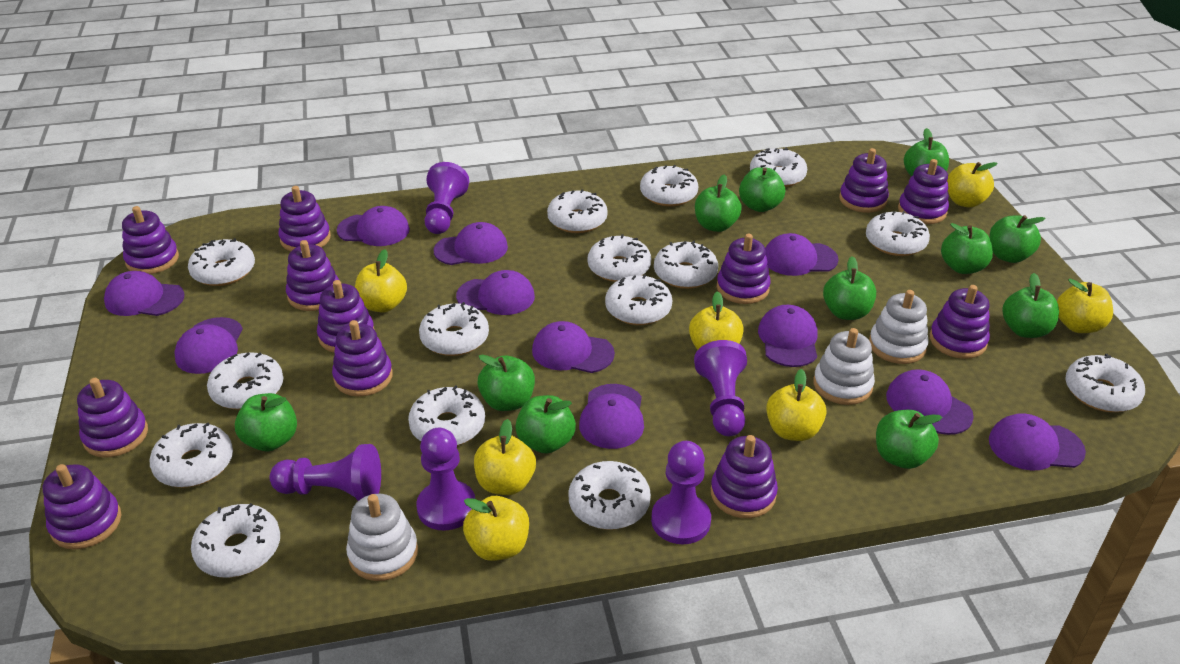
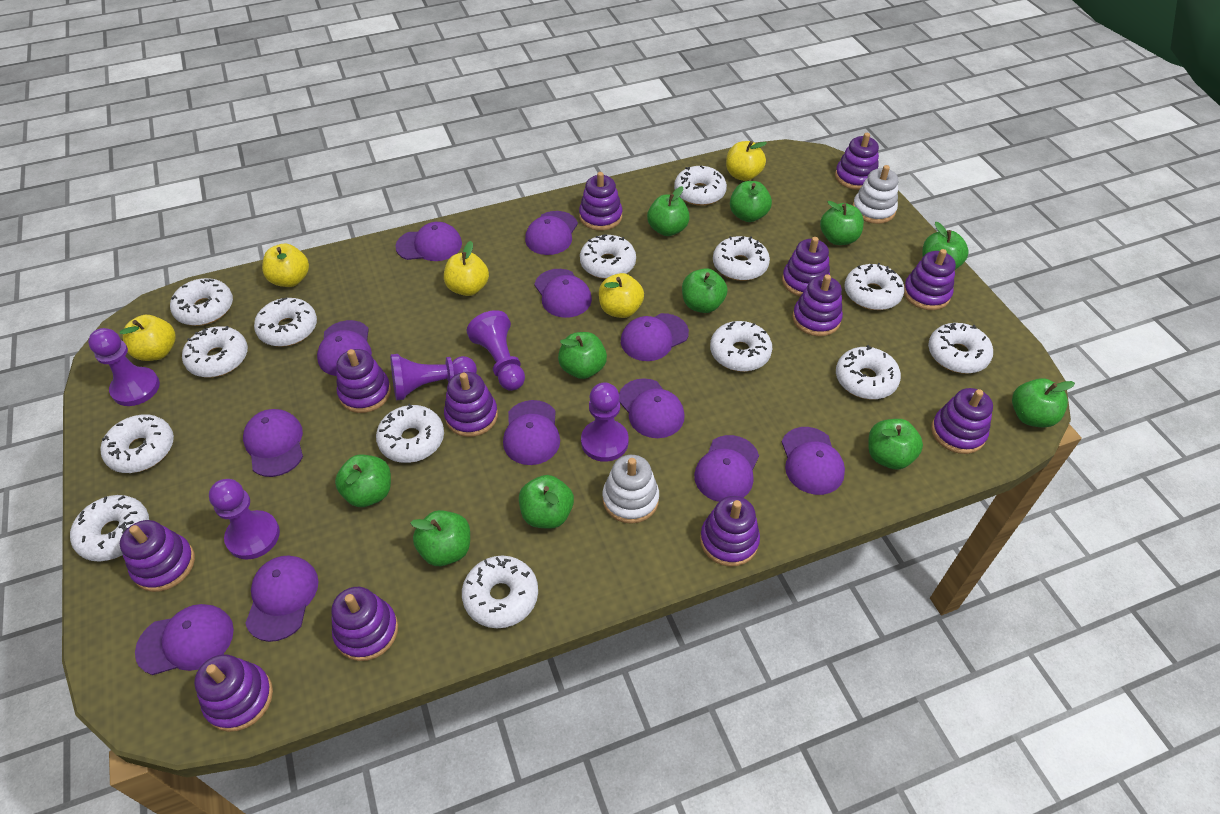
purple cap: [104,271,184,316] [174,317,243,374] [337,206,410,246] [434,222,508,265] [456,270,535,315] [532,321,615,373] [579,384,644,449] [758,305,817,367] [765,233,838,276] [886,369,974,435] [989,413,1086,471] = 11 -> [135,604,234,675] [243,409,303,477] [245,555,319,642] [317,320,372,376] [395,222,462,261] [503,400,560,465] [525,211,578,255] [534,269,592,318] [619,378,685,438] [621,313,689,361] [694,435,759,502] [782,427,845,495] = 12
white donut: [149,422,233,488] [188,238,255,286] [191,503,280,578] [207,352,283,410] [408,385,485,446] [419,302,489,356] [547,189,608,233] [568,461,651,530] [588,234,651,282] [605,274,672,325] [640,165,698,207] [654,241,718,289] [750,148,807,187] [866,211,930,256] [1065,354,1145,412] = 15 -> [70,495,149,562] [100,414,174,473] [170,278,233,326] [182,326,248,378] [254,297,317,347] [376,404,444,463] [462,556,538,628] [580,234,636,279] [674,166,727,206] [710,321,772,372] [713,236,770,281] [836,345,901,400] [844,263,905,310] [928,323,993,374] = 14
white stacking toy: [346,494,418,581] [813,328,875,405] [869,290,929,364] = 3 -> [602,455,659,524] [853,165,898,224] = 2
yellow apple: [355,249,407,313] [463,496,529,561] [474,419,536,495] [689,291,744,350] [766,369,827,441] [947,162,998,208] [1057,279,1113,333] = 7 -> [119,315,176,361] [262,244,309,287] [444,241,489,296] [599,273,644,318] [726,141,767,181] = 5

